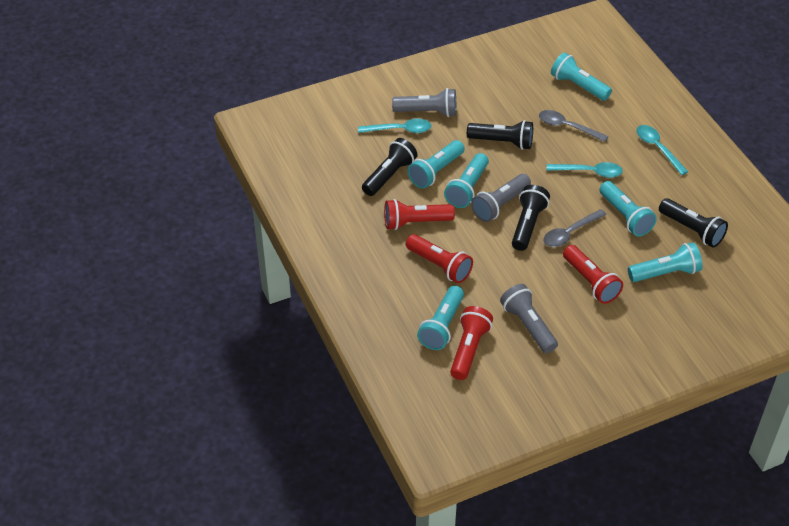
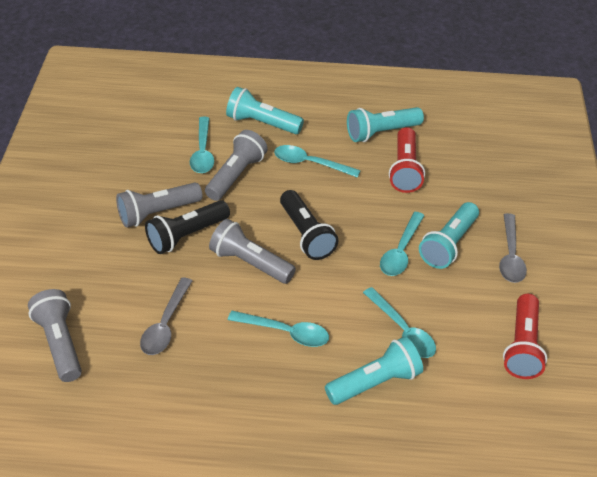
black flashlight: [362,138,418,196] [467,120,533,150] [512,185,550,251] [659,198,728,248] = 4 -> [145,200,230,254] [280,190,339,260] = 2
grey flashlight: [392,88,456,117] [471,174,531,222] [500,284,558,353] = 3 -> [28,289,82,382] [116,182,202,228] [205,130,268,201] [209,219,296,284] = 4
red flashlight: [384,199,455,230] [406,234,473,283] [450,306,493,380] [563,245,623,304] = 4 -> [389,127,425,193] [503,294,547,379] = 2
turquoise flashlight: [408,140,465,189] [417,286,464,350] [444,153,489,208] [551,52,612,101] [599,181,657,236] [628,242,703,282] = 6 -> [226,87,304,134] [325,337,423,405] [347,107,424,142] [419,202,479,269] = 4
turquoise spoon: [358,119,432,133] [547,162,623,178] [636,125,688,175] = 3 -> [190,117,214,173] [228,311,329,347] [274,145,361,178] [363,287,436,358] [380,212,425,276] = 5

